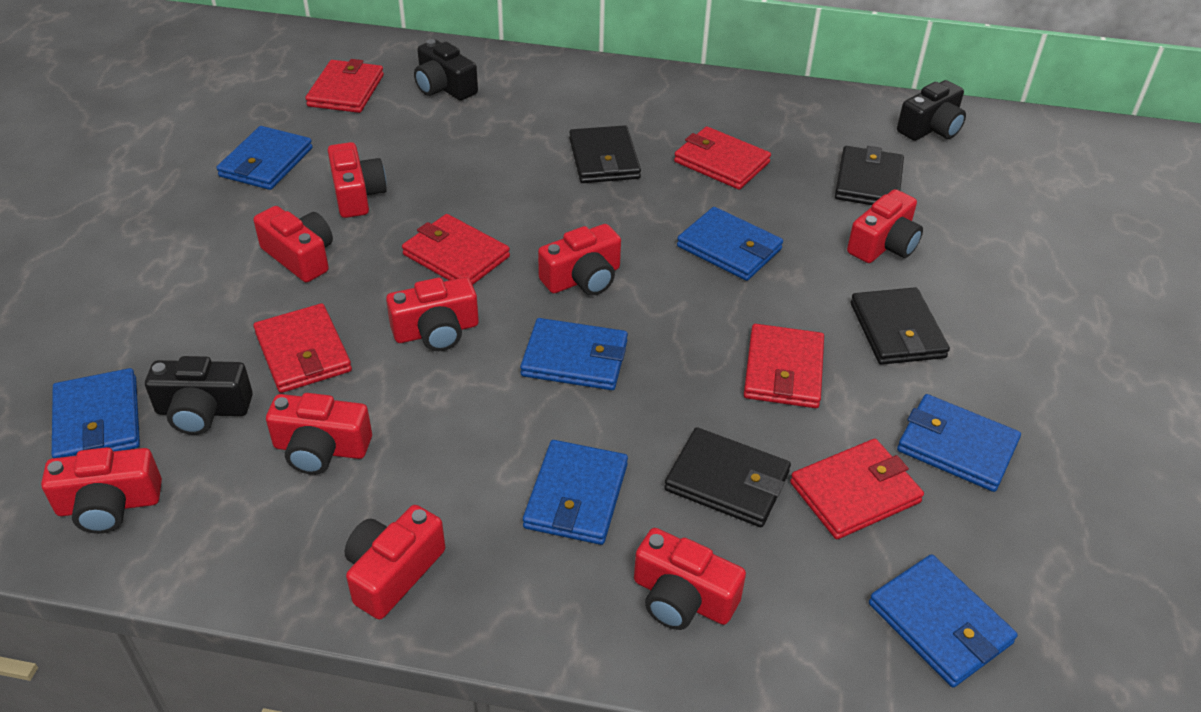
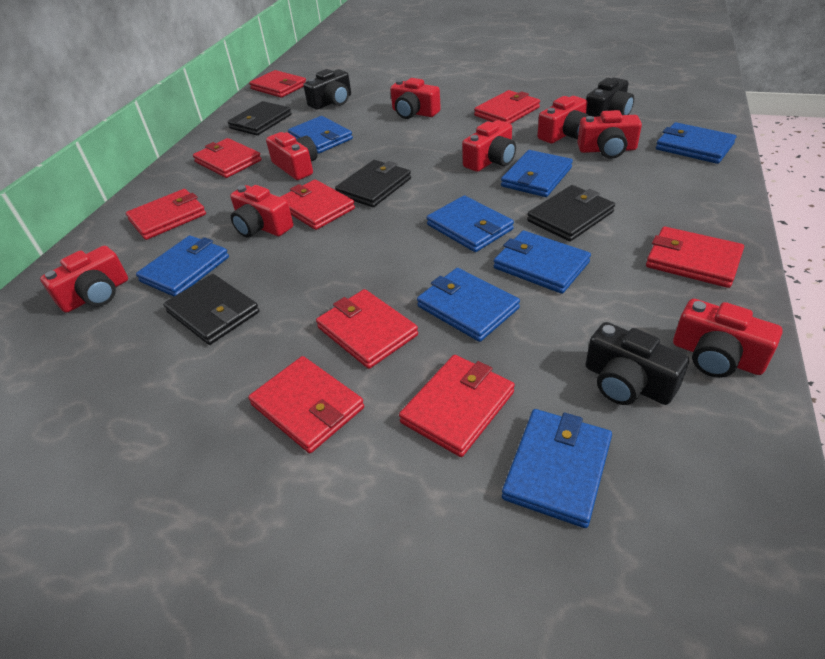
blue wallet: [52,368,140,458] [216,126,313,190] [520,318,628,390] [523,440,628,545] [677,207,783,281] [869,554,1018,688] [897,394,1021,492] = 7 -> [136,235,229,296] [288,116,353,154] [417,268,520,342] [427,195,514,252] [494,230,591,294] [501,150,573,197] [502,409,612,528] [656,122,736,164] = 8
red camera: [41,447,162,534] [253,206,333,282] [266,393,372,475] [328,142,387,218] [345,505,445,619] [386,277,479,351] [538,224,621,295] [634,528,746,630] [847,189,923,263] = 9 -> [40,246,128,313] [230,185,293,238] [266,132,318,180] [390,78,441,119] [462,120,516,172] [537,96,589,143] [577,110,642,159] [673,299,783,378] = 8
red wallet: [254,303,352,393] [305,59,384,113] [402,214,510,285] [674,126,771,190] [744,324,824,408] [790,439,924,539] = 6 -> [126,189,206,240] [193,138,262,178] [248,356,364,453] [249,70,306,98] [281,180,355,230] [316,289,418,369] [399,355,515,457] [474,90,540,124] [646,227,744,288] = 9

